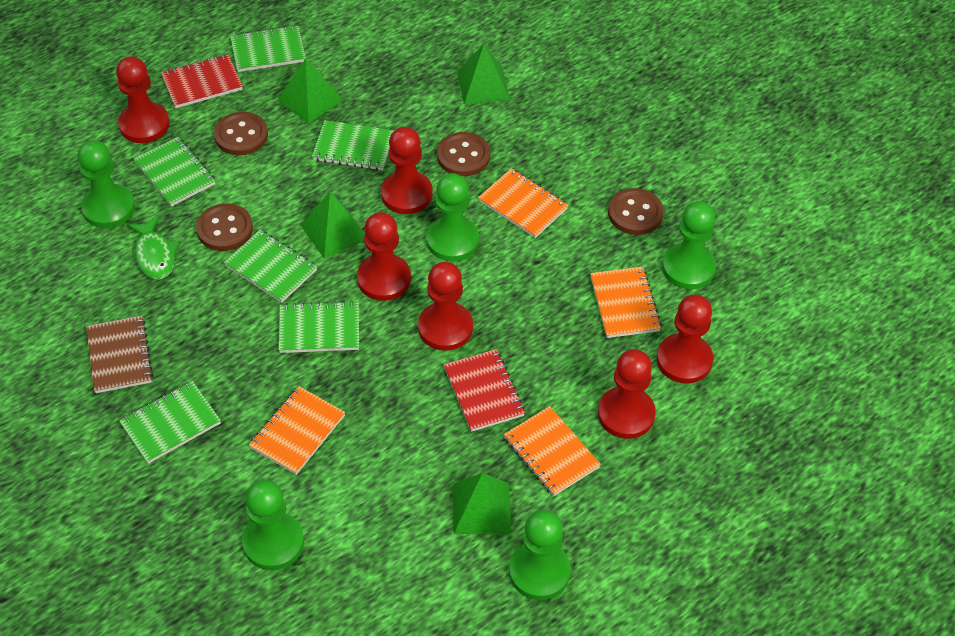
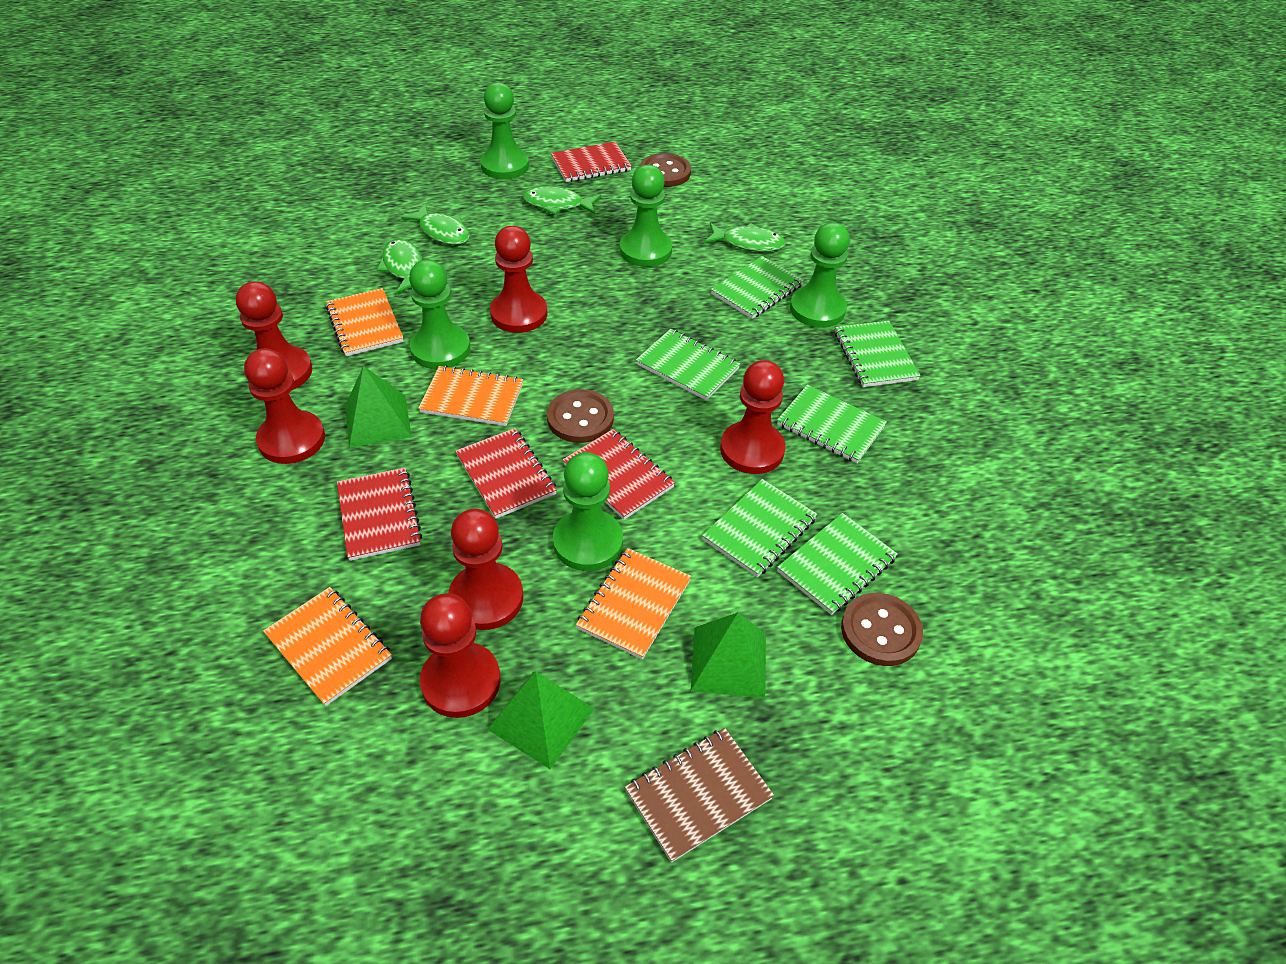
brown button: [196,203,253,251] [214,112,268,155] [437,132,490,176] [608,188,664,235] = 4 -> [547,389,614,443] [640,153,691,187] [841,593,923,666] = 3
green fish: [127,216,179,280] = 1 -> [377,239,422,294] [401,203,470,245] [523,186,601,215] [704,223,786,252] = 4
green pyramid: [278,58,343,124] [301,192,365,259] [453,473,511,534] [457,44,510,105] = 4 -> [345,366,412,448] [487,671,595,769] [691,612,766,698] = 3
red notebook: [161,54,243,108] [444,349,525,432] = 2 -> [337,468,422,561] [455,428,557,519] [551,142,631,182] [563,429,675,520] = 4

